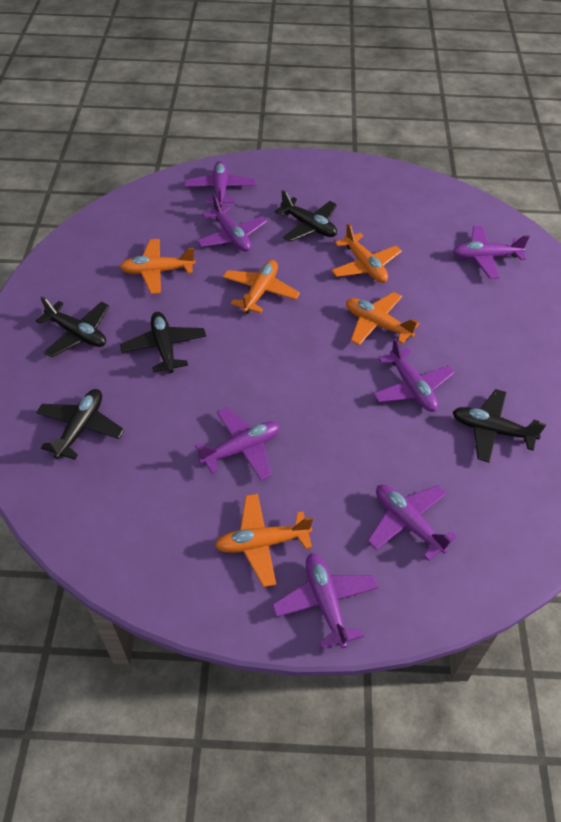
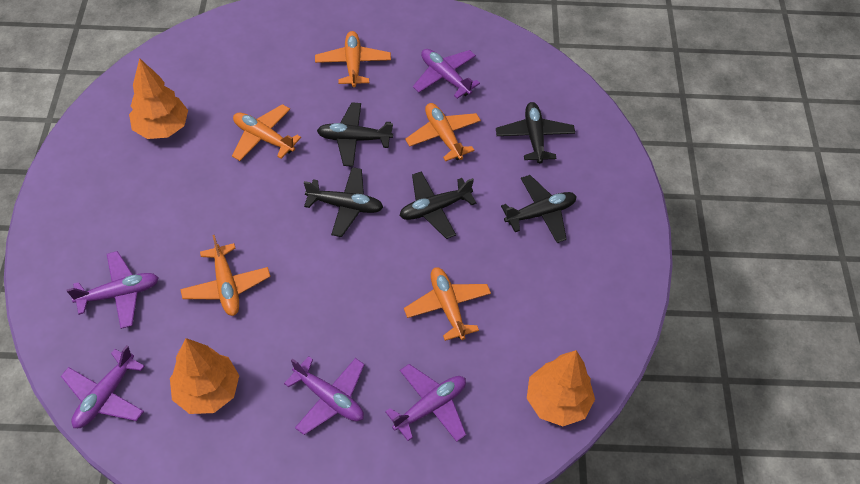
orange tree: none = 0 -> [129,58,188,139] [170,338,239,414] [527,350,595,426] = 3
purple plane: [185,161,256,207] [195,407,280,480] [197,195,267,252] [272,553,378,649] [368,484,457,561] [373,338,455,412] [452,226,530,279] = 7 -> [61,345,145,428] [66,251,159,329] [284,356,365,435] [385,364,466,442] [413,49,480,99] = 5

